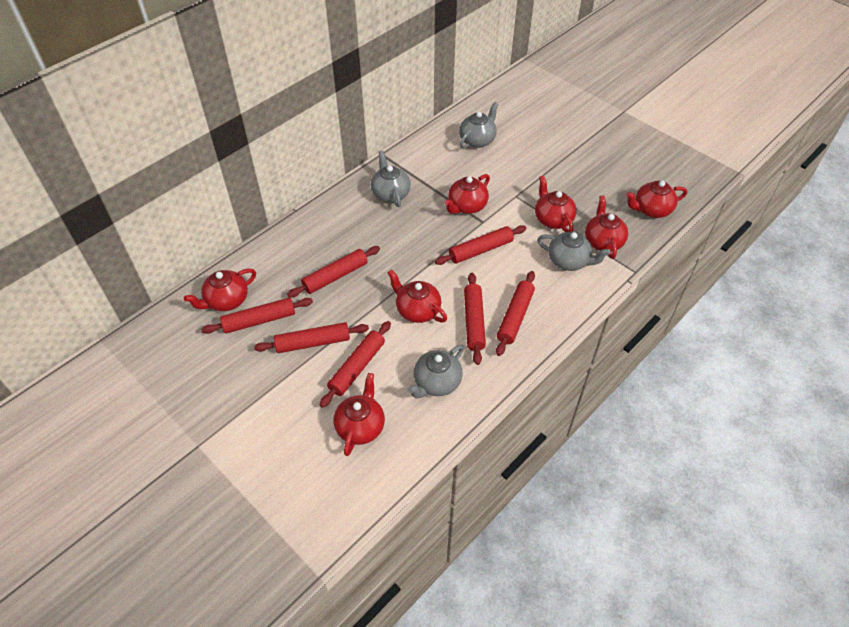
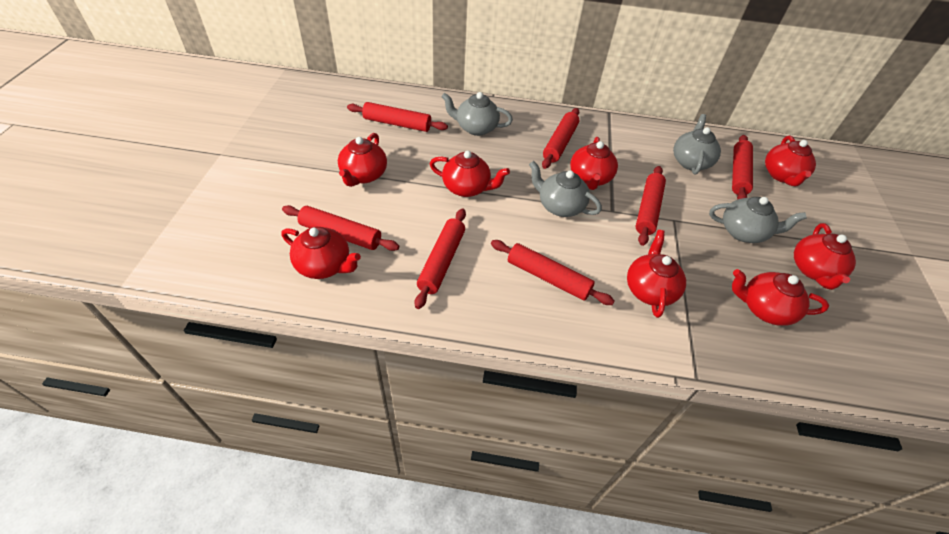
red teapot: [184,268,256,311] [334,373,385,456] [387,269,447,323] [444,174,490,214] [535,176,577,232] [585,196,628,259] [626,181,687,218] = 7 -> [282,227,361,279] [338,133,387,187] [430,151,510,197] [570,137,618,190] [627,230,686,318] [732,269,829,326] [765,135,816,186] [794,223,856,290] = 8

